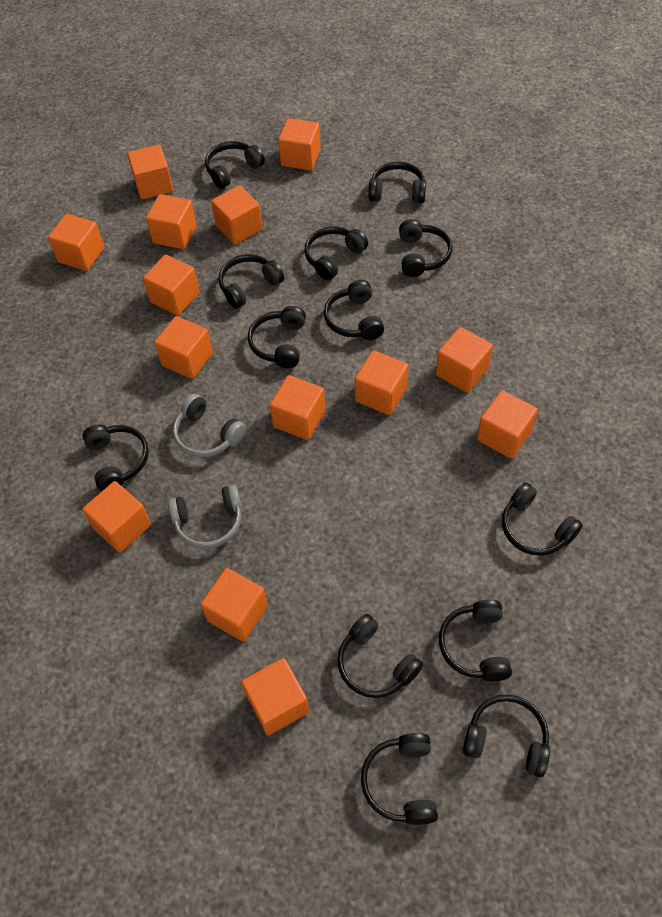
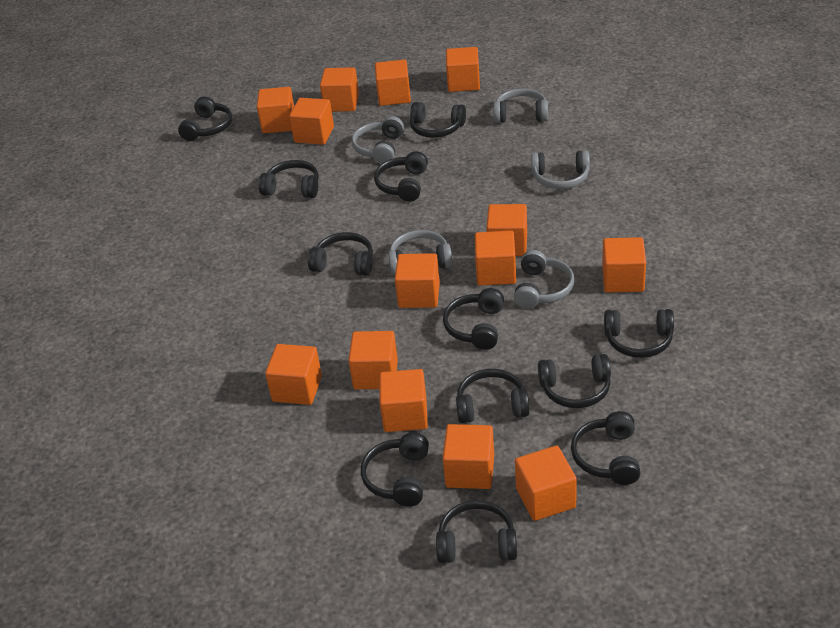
black headphones: [82,425,149,491] [205,141,265,189] [219,254,284,309] [248,306,306,368] [304,226,368,281] [324,280,384,340] [337,614,423,698] [361,733,438,825] [369,162,426,203] [399,219,452,277] [439,599,512,681] [463,694,550,777] [502,483,583,556] = 13 -> [178,96,232,141] [259,160,319,198] [308,232,373,276] [361,432,429,507] [374,151,428,202] [410,102,466,138] [436,500,517,563] [443,288,504,350] [456,369,530,423] [538,354,611,408] [571,411,640,485] [604,309,674,358] = 12
grey headphones: [168,484,242,549] [173,394,246,458] = 2 -> [351,116,404,163] [388,230,453,275] [493,88,548,123] [514,250,574,309] [531,150,590,189] = 5

